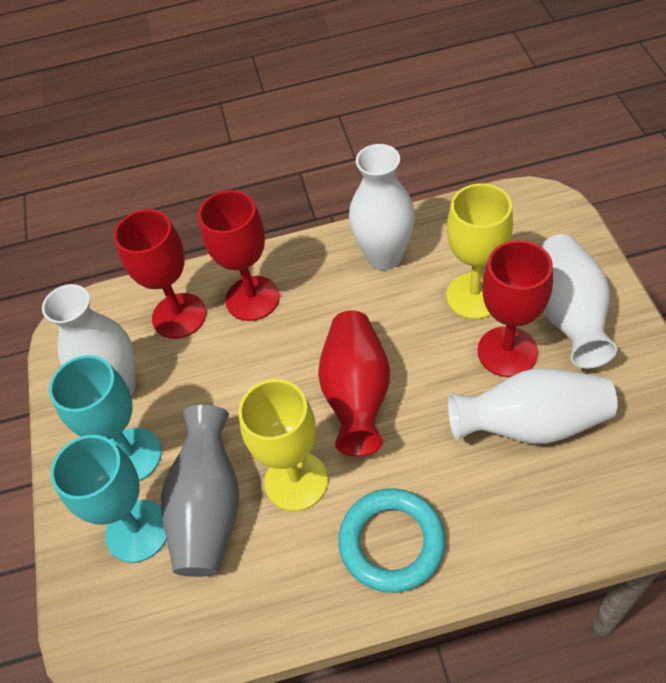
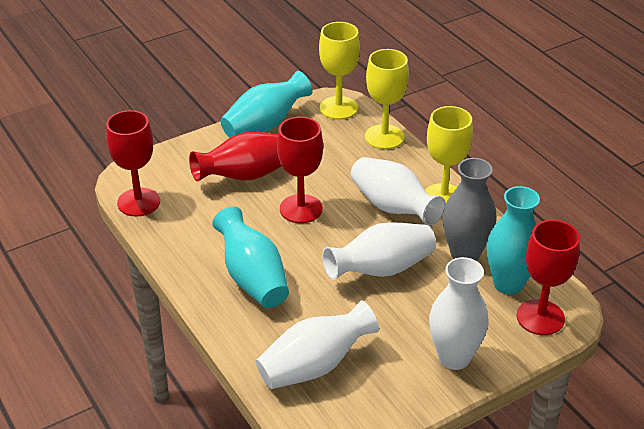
turquoise goblet: [49,355,161,481] [51,435,166,563] = 2 -> none = 0
turquoise ring: [338,489,446,593] = 1 -> none = 0
turquoise vase: none = 0 -> [212,206,289,308] [220,71,313,138] [487,186,540,295] = 3
yellow goblet: [239,379,328,511] [446,183,513,319] = 2 -> [319,22,360,120] [365,49,409,149] [425,106,473,203] = 3

